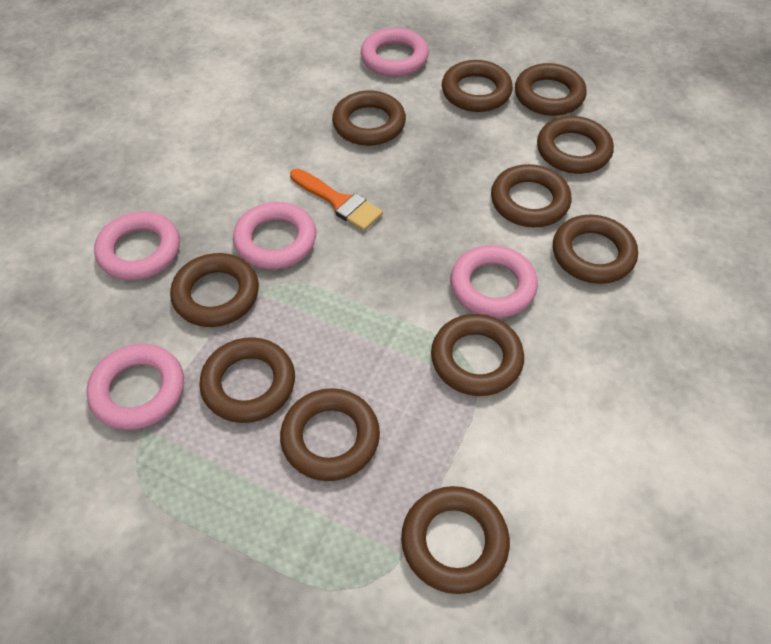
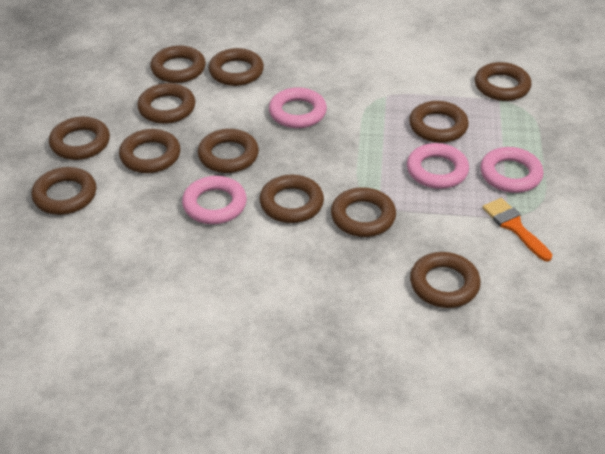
brown ring: [170,253,259,327] [199,337,295,423] [280,388,380,481] [332,90,406,146] [401,486,510,594] [431,314,524,396] [442,60,513,112] [491,164,571,227] [515,63,587,116] [537,116,614,174] [553,215,638,284] = 11 -> [32,167,96,215] [49,117,110,160] [119,129,180,173] [137,83,195,124] [150,46,206,83] [198,129,259,173] [209,48,264,86] [260,175,324,223] [331,187,396,237] [409,101,469,143] [410,252,481,308] [475,62,531,101] = 12
pink ring: [86,344,184,430] [94,212,180,280] [233,202,316,269] [361,28,429,77] [450,245,538,318] = 5 -> [182,176,247,224] [269,87,327,128] [407,143,469,189] [480,147,544,193] = 4

